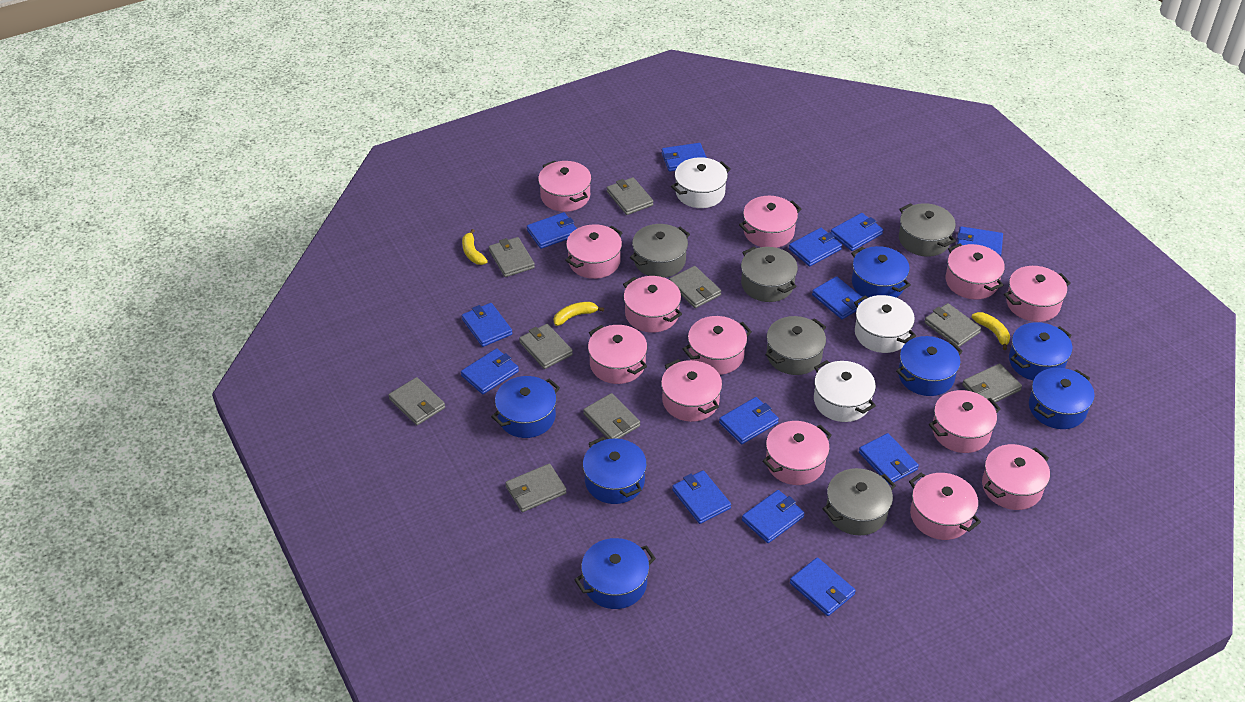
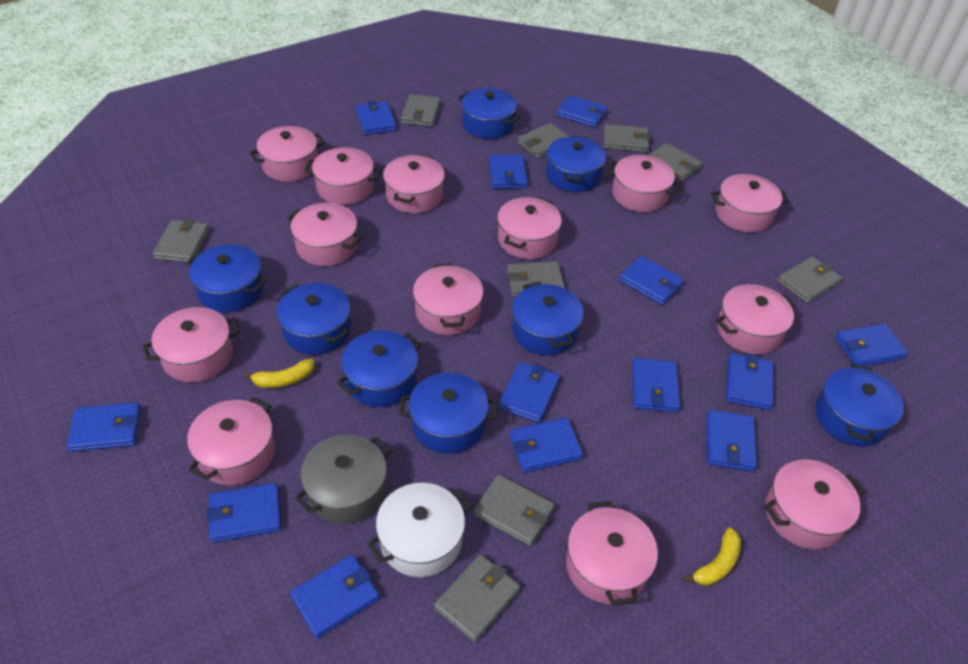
blue pot: [491,376,560,438] [574,538,656,609] [583,437,647,504] [851,246,911,298] [896,336,963,396] [1009,322,1072,380] [1029,368,1095,429] = 7 -> [186,244,266,312] [277,283,351,355] [337,330,421,407] [399,372,497,454] [458,88,521,139] [512,281,584,355] [546,135,606,192] [816,364,904,446] = 8
grey pot: [630,224,690,278] [741,246,798,302] [765,316,826,375] [823,468,896,536] [899,203,956,257] = 5 -> [295,435,391,524] = 1
white pot: [671,157,731,208] [814,360,876,422] [854,295,916,353] = 3 -> [367,483,472,577] = 1
yellow banana: [462,229,488,265] [554,302,604,326] [972,312,1010,350] = 3 -> [244,359,314,388] [683,527,741,586] = 2

